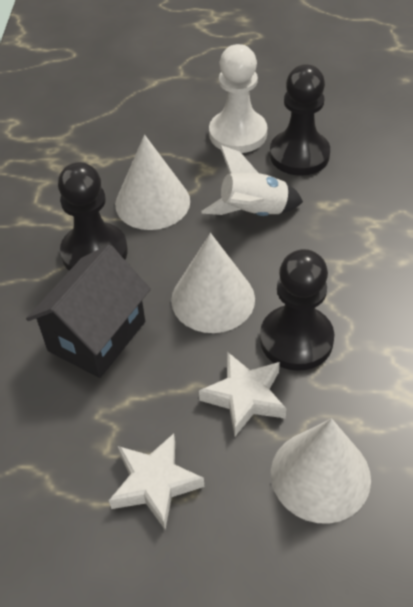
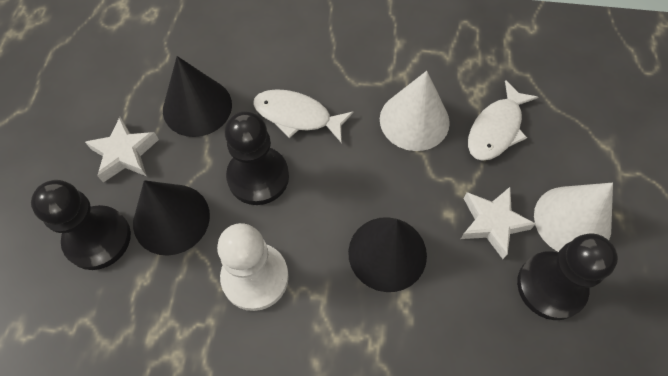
black cone: none = 0 -> [133,180,210,256] [163,56,232,137] [348,217,427,292] = 3
black house: [26,245,151,378] = 1 -> none = 0
white cone: [115,135,190,230] [171,233,255,333] [271,418,371,524] = 3 -> [380,71,450,151] [534,183,613,252] = 2
white fish: none = 0 -> [253,89,353,143] [468,80,538,161] = 2
white rocket: [202,145,303,216] = 1 -> none = 0

